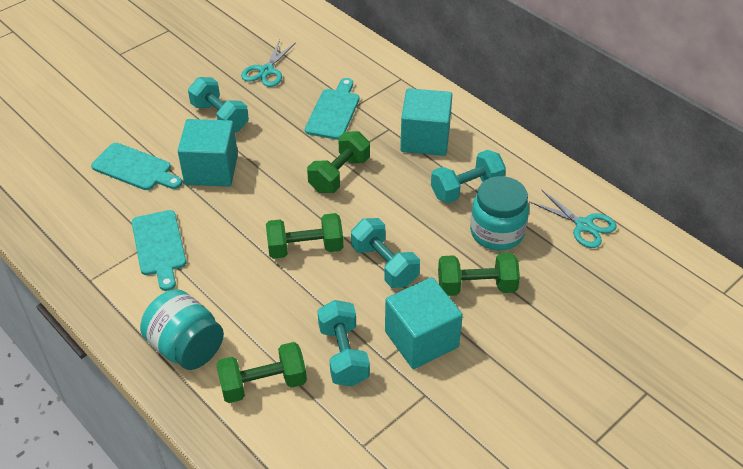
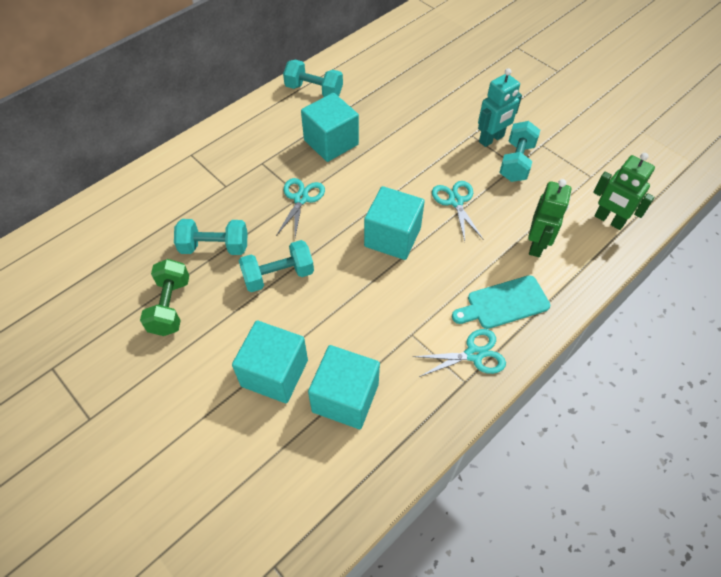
green dumbbell: [216,342,307,403] [266,213,343,259] [307,131,370,193] [438,253,520,296] = 4 -> [140,259,189,336] = 1
green robot: none = 0 -> [528,179,571,257] [593,153,655,230] = 2
turquoise cube: [178,119,238,187] [385,277,463,369] [400,88,452,156] = 3 -> [232,321,308,403] [301,93,359,162] [308,345,380,429] [364,186,425,260] = 4
turquoise cutting board: [91,143,182,190] [132,210,186,291] [305,78,359,140] = 3 -> [452,275,550,329] = 1
turquoise jar: [140,289,224,370] [470,176,529,250] = 2 -> none = 0
turquoise robot: none = 0 -> [478,68,522,147] = 1
turquoise scissors: [241,39,296,87] [529,190,617,248] = 2 -> [276,178,325,237] [413,329,506,377] [432,181,483,241] = 3

